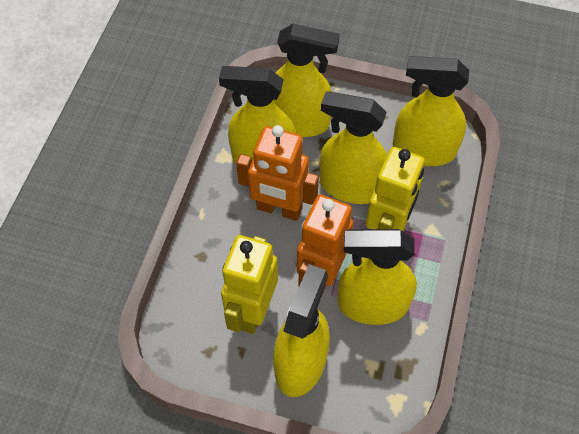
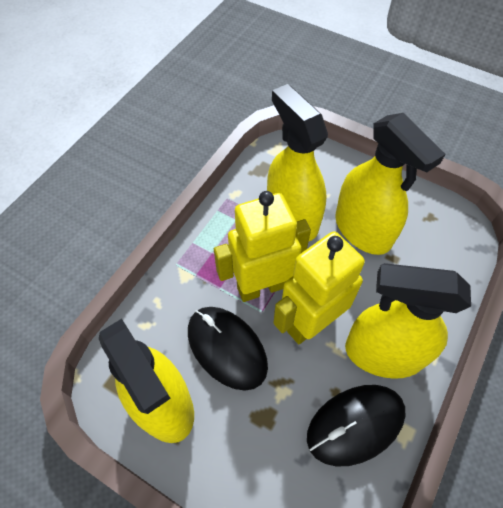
black mouse: none = 0 -> [188,307,268,391] [307,385,405,467] = 2
orange robot: [236,125,319,221] [297,194,354,295] = 2 -> none = 0
yellow spray bottle: [219,66,297,163] [273,264,330,397] [274,23,340,137] [319,91,387,204] [338,229,417,325] [393,56,469,166] = 6 -> [99,319,194,443] [267,84,328,241] [335,113,445,255] [345,263,471,379] = 4

